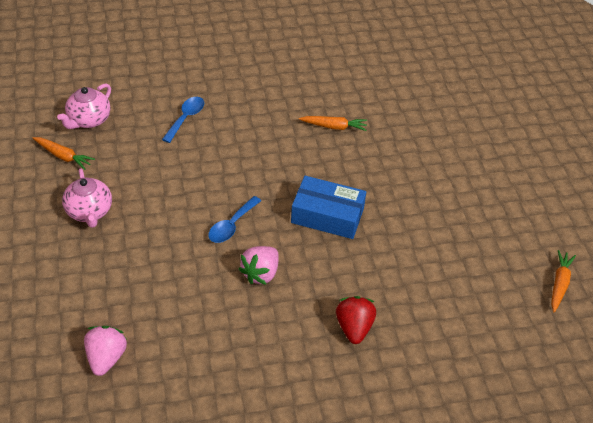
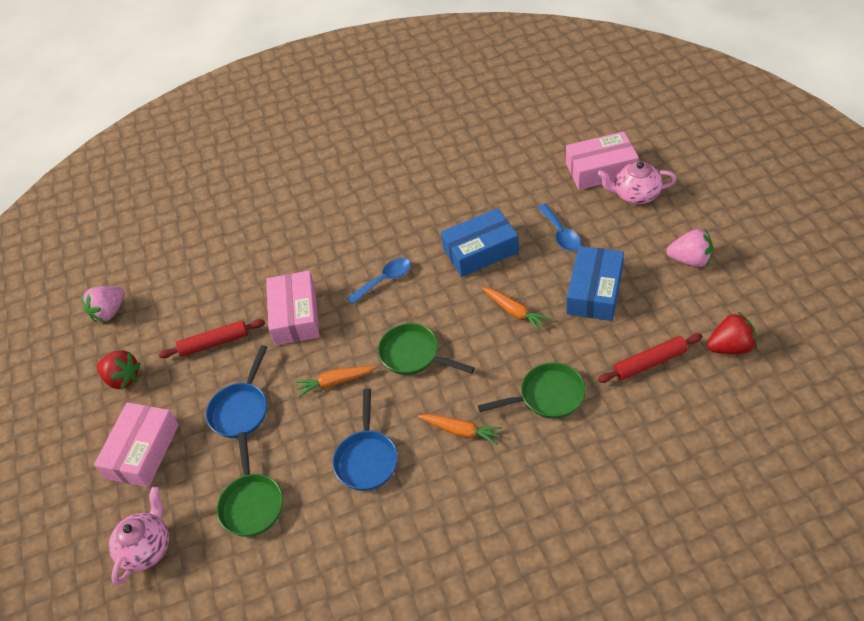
blue box: [291,176,366,239] = 1 -> [441,208,519,277] [567,246,624,321] = 2
blue pan: none = 0 -> [206,345,268,438] [333,389,398,491] = 2
green pan: none = 0 -> [217,432,283,537] [378,323,475,375] [478,362,586,419] = 3
pink box: none = 0 -> [94,402,179,488] [266,271,320,345] [566,131,639,190] = 3
red rolling pin: none = 0 -> [159,319,265,358] [598,333,703,383] = 2
red strawberry: [336,296,376,344] = 1 -> [97,350,141,390] [707,312,757,354] = 2

